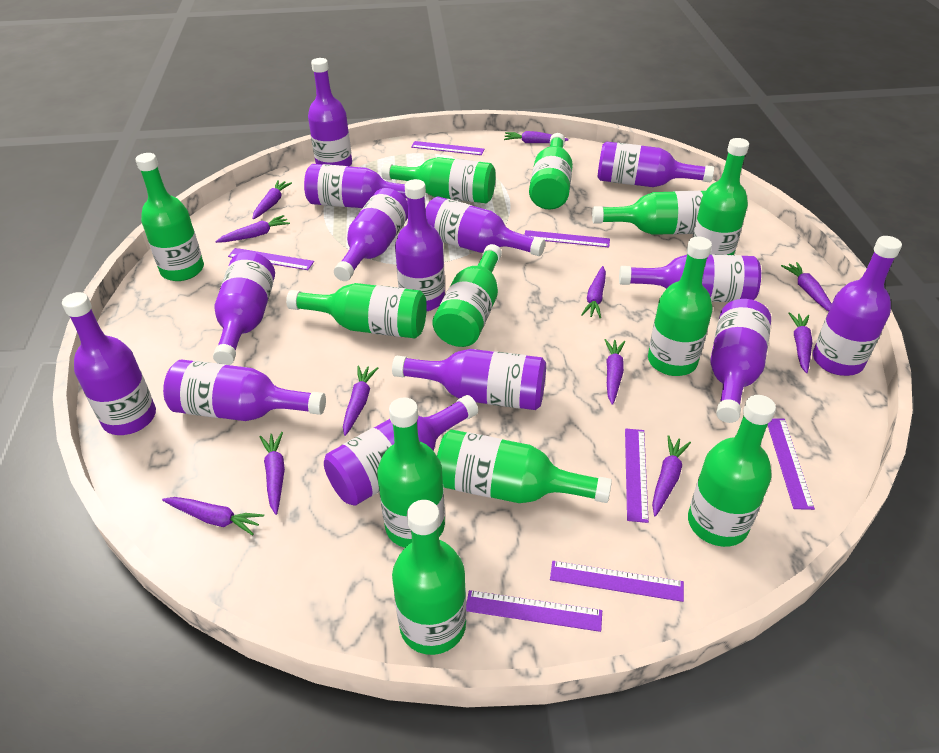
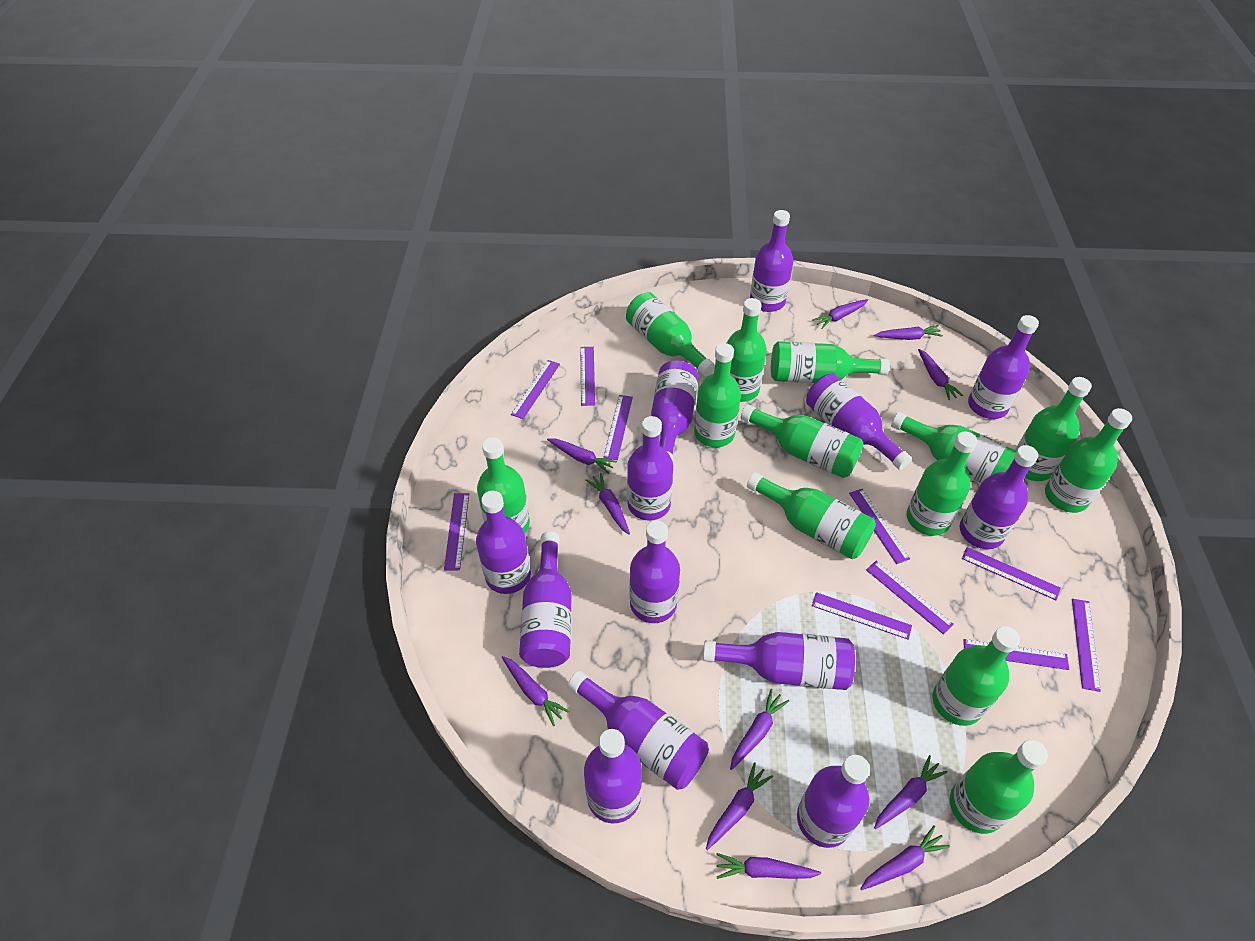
green bottle: [135,153,204,281] [286,283,427,338] [377,397,445,548] [381,157,496,203] [392,500,466,655] [432,244,502,347] [437,429,612,503] [529,133,573,209] [592,191,706,235] [648,237,713,376] [688,395,776,547] [692,138,749,255] = 12 -> [477,437,530,534] [626,292,715,376] [694,343,741,447] [727,298,767,402] [741,404,863,478] [747,472,876,559] [771,341,890,383] [891,412,1016,483] [907,431,977,536] [932,626,1020,726] [950,740,1048,834] [1016,377,1092,481] [1045,408,1132,513] = 13
purple bottle: [62,292,156,435] [163,360,326,421] [213,252,275,365] [304,164,407,208] [308,58,352,166] [324,395,478,506] [334,188,408,281] [392,349,546,410] [395,179,445,312] [425,197,545,256] [598,141,714,187] [619,254,761,302] [710,299,771,423] [813,236,902,376] = 14 -> [476,491,531,594] [519,532,572,668] [568,671,709,790] [584,729,642,823] [627,416,673,521] [630,521,680,623] [651,360,699,461] [703,632,855,690] [750,210,793,312] [797,755,870,848] [806,374,912,470] [960,445,1038,549] [968,315,1039,419] = 13
purple ruler: [228,248,314,270] [411,141,484,155] [466,590,602,632] [524,230,610,248] [550,561,684,602] [625,428,649,523] [768,418,815,510] = 7 -> [444,493,469,571] [511,360,560,419] [580,347,595,406] [603,395,633,460] [812,592,912,640] [849,489,910,564] [866,561,954,634] [962,547,1061,601] [963,639,1069,670] [1072,599,1101,692] = 10

